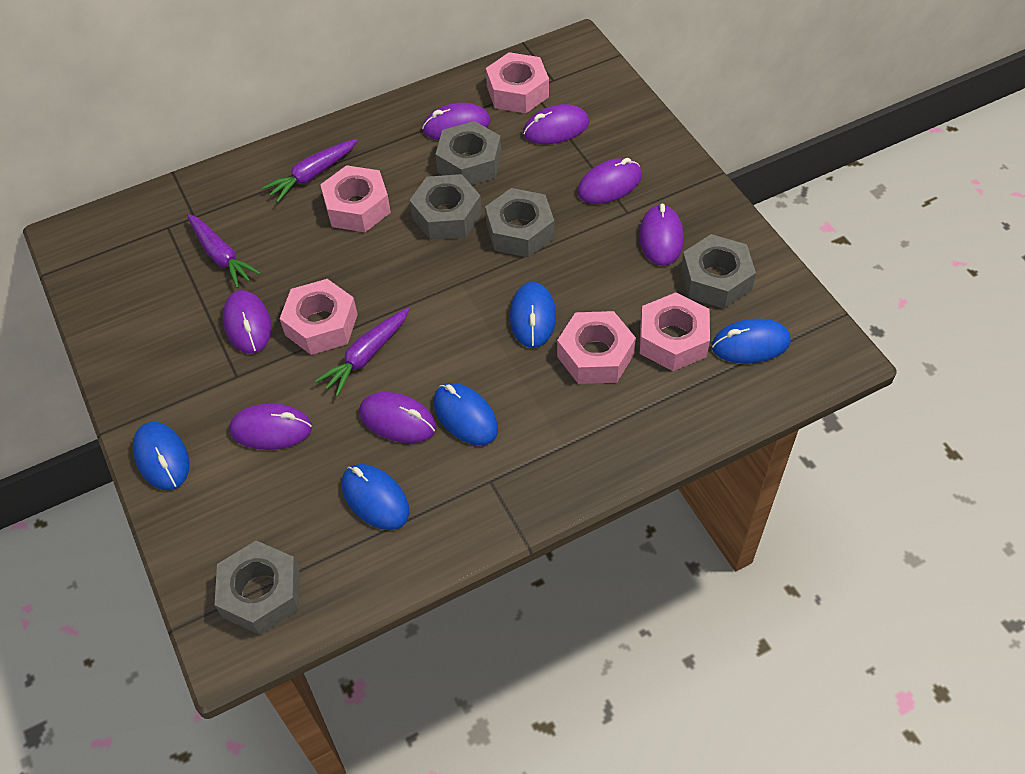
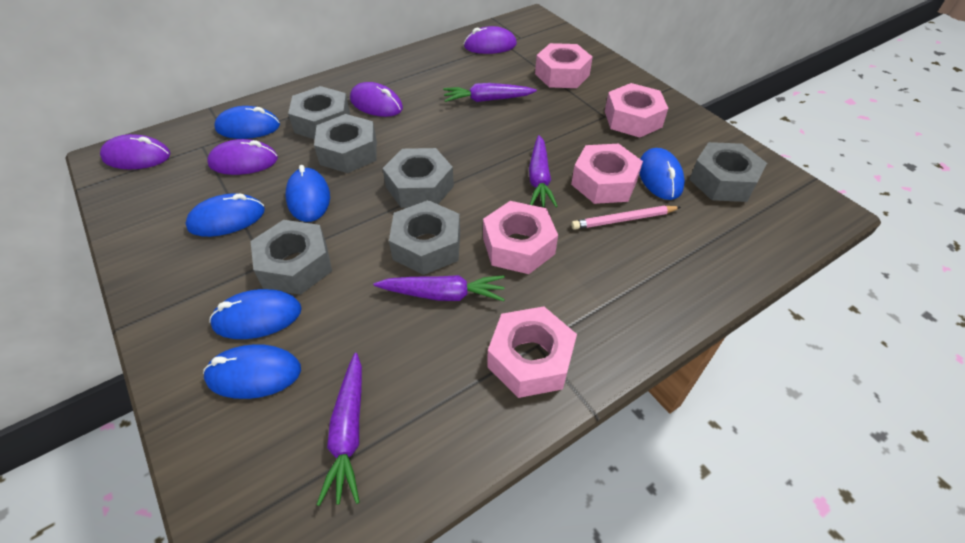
blue mouse: [132,422,189,490] [342,464,410,530] [434,383,498,445] [510,282,556,348] [712,318,791,364] = 5 -> [185,193,265,237] [203,344,301,399] [209,289,302,339] [215,106,280,139] [285,165,330,222] [639,148,685,200] = 6
grey nut: [215,541,300,635] [409,174,482,240] [435,121,501,185] [485,188,554,258] [681,234,756,309] = 5 -> [251,220,332,295] [288,86,350,139] [314,114,377,173] [383,148,454,208] [389,200,460,275] [689,142,767,202] = 6
pink pencil: none = 0 -> [571,206,681,230] = 1
purple carrot: [187,214,261,288] [262,139,358,202] [315,308,409,396] = 3 -> [317,353,362,506] [374,275,505,301] [443,83,537,102] [529,135,558,207] = 4
purple mouse: [223,290,272,354] [229,403,312,450] [359,392,436,443] [422,103,490,140] [523,104,589,144] [577,158,642,204] [639,204,684,266] = 7 -> [100,134,171,169] [207,139,278,175] [350,82,403,117] [464,26,517,54] = 4

